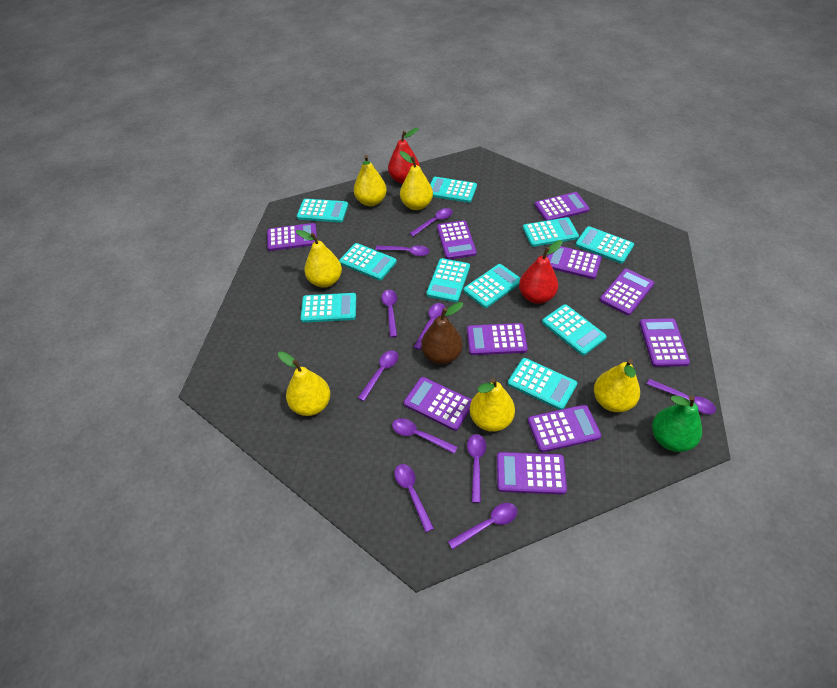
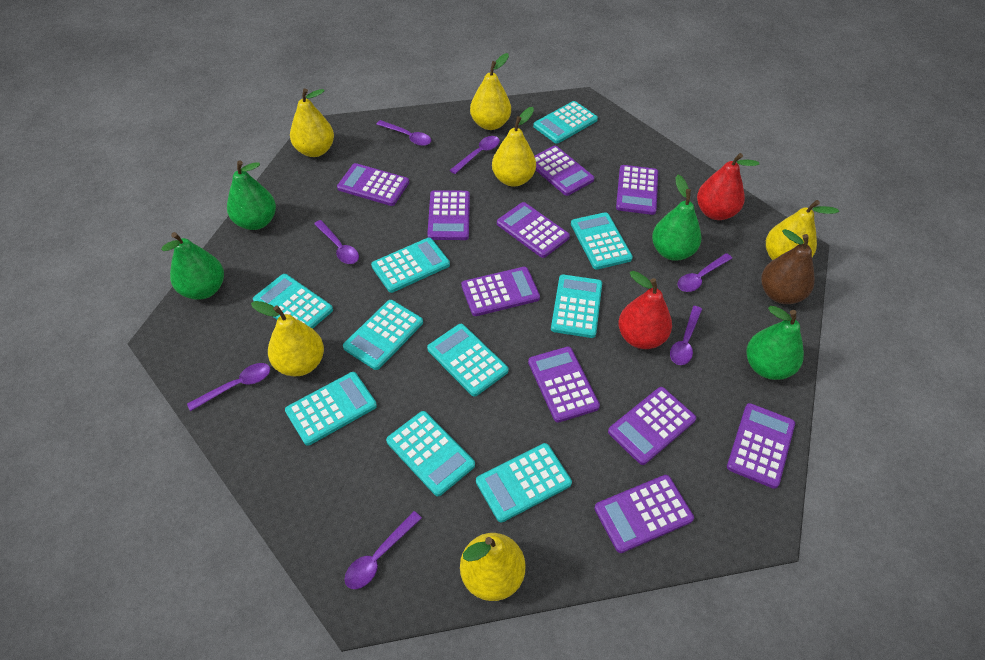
green pear: [652,395,702,452] = 1 -> [161,232,224,300] [227,161,276,230] [652,175,702,261] [746,306,804,380] = 4
purple spoon: [358,350,398,401] [375,245,430,256] [381,290,397,337] [392,418,458,454] [394,464,434,532] [409,208,453,236] [414,303,445,350] [448,503,517,550] [467,434,486,503] [647,379,716,414] = 10 -> [187,363,270,411] [314,220,359,264] [345,511,422,589] [376,120,431,146] [450,136,500,174] [670,306,702,365] [677,253,732,292] = 7

